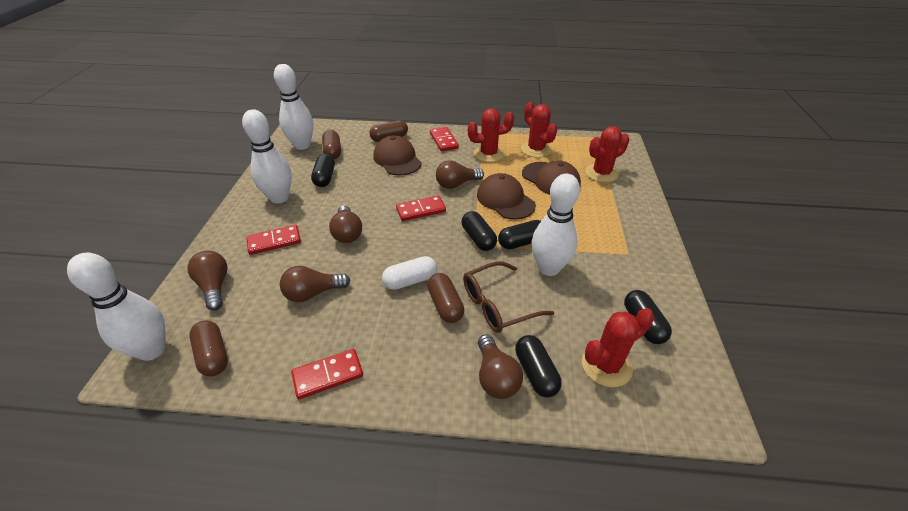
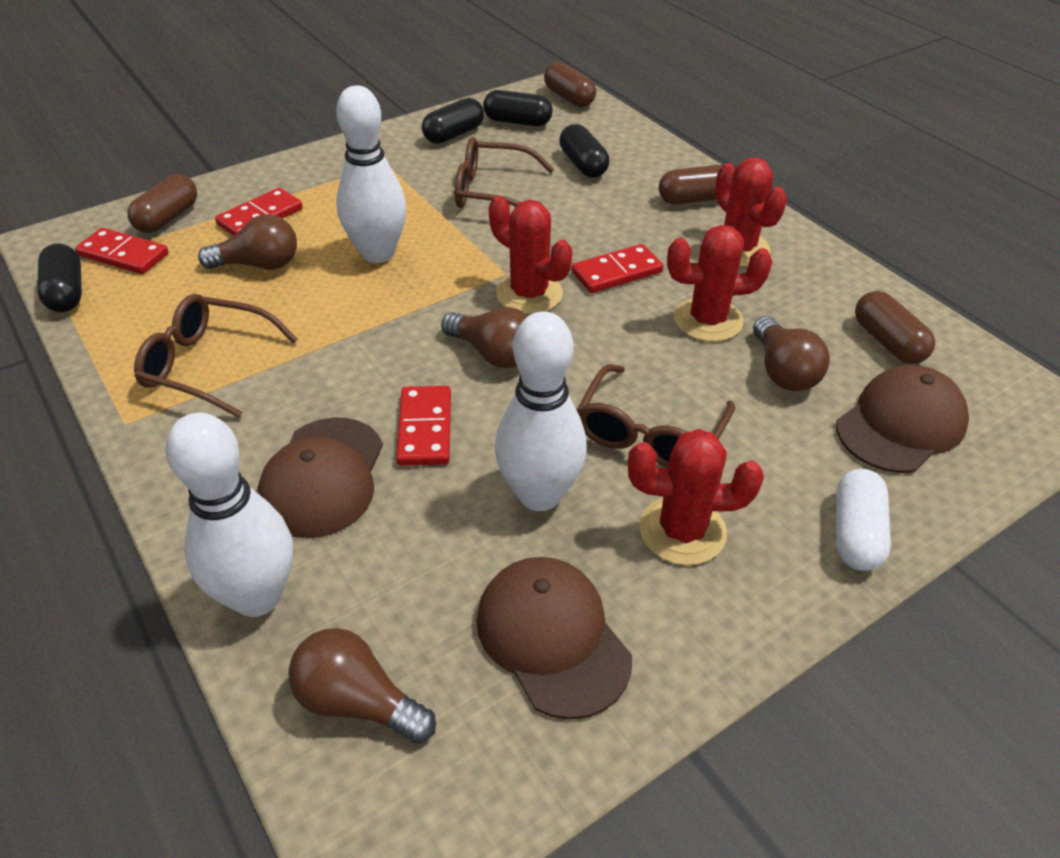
black capsule: [311,154,335,187] [461,211,497,251] [498,220,541,249] [515,335,562,397] [624,290,672,344] = 5 -> [37,243,82,312] [422,98,484,144] [483,90,553,126] [559,124,609,178] = 4
brown glasses: [463,261,554,333] = 1 -> [134,294,298,418] [455,137,554,208] [577,364,735,468] = 3
brown light bulb: [187,251,228,310] [280,266,350,302] [329,205,362,243] [436,160,484,189] [478,334,523,399] = 5 -> [198,214,297,270] [288,628,436,744] [441,307,528,368] [753,316,830,391] = 4
white bowling pin: [67,253,166,361] [242,109,292,204] [274,64,313,150] [532,174,580,276] = 4 -> [166,412,293,617] [336,85,407,263] [495,311,587,511] = 3

